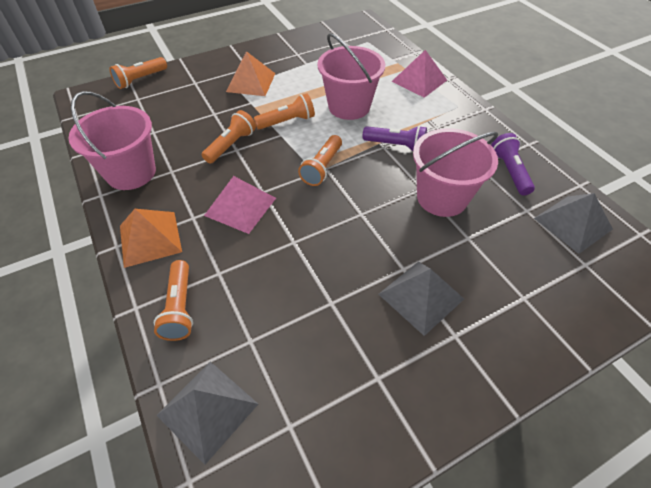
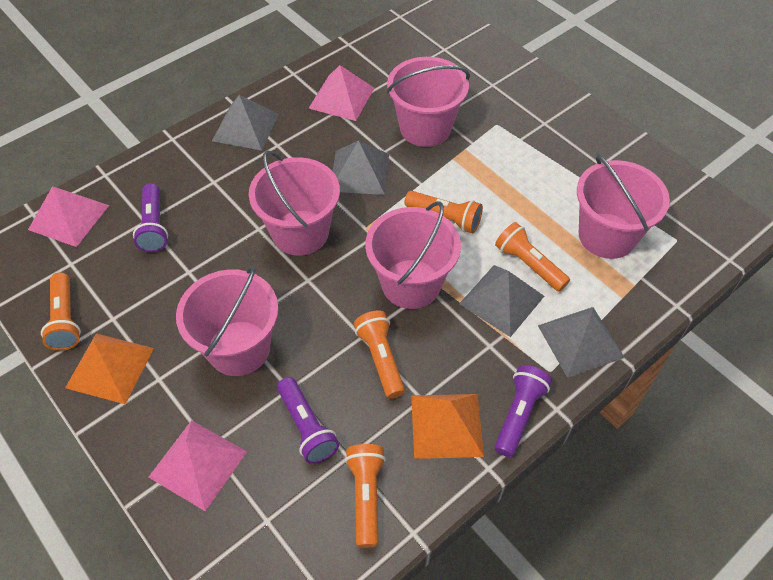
grey pyramid: [156,362,258,465] [378,261,464,336] [534,193,613,254] = 3 -> [212,95,279,151] [333,140,389,195] [459,265,544,337] [538,307,625,378] = 4
pink bucket: [68,91,156,190] [317,33,385,120] [413,128,498,217] = 3 -> [176,265,278,376] [249,151,340,256] [365,201,461,309] [387,57,470,147] [577,154,670,259] = 5
pink pyramid: [204,176,276,234] [391,50,447,98] = 2 -> [28,186,109,247] [149,420,247,511] [308,65,374,121] = 3
purple flashlight: [363,126,427,151] [491,133,535,196] = 2 -> [133,183,168,252] [277,377,339,464] [495,365,552,457] = 3

